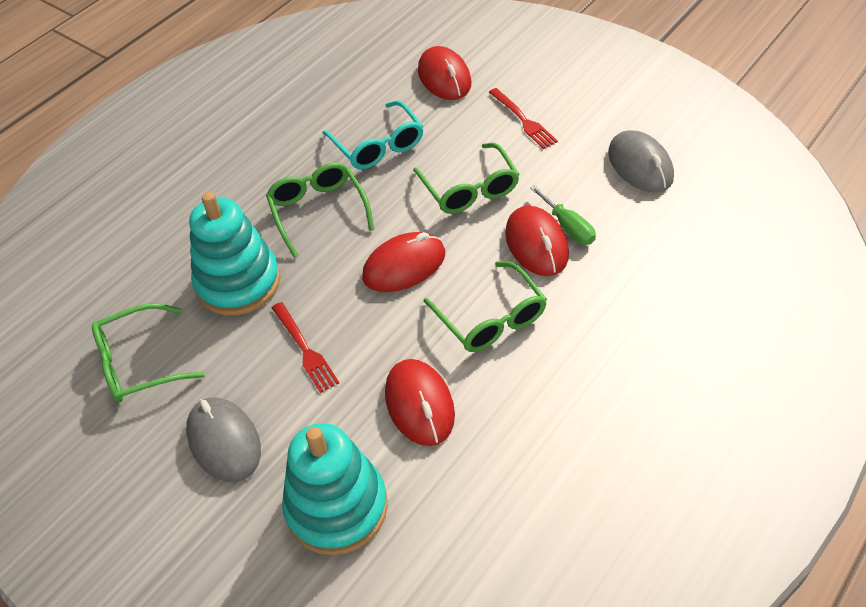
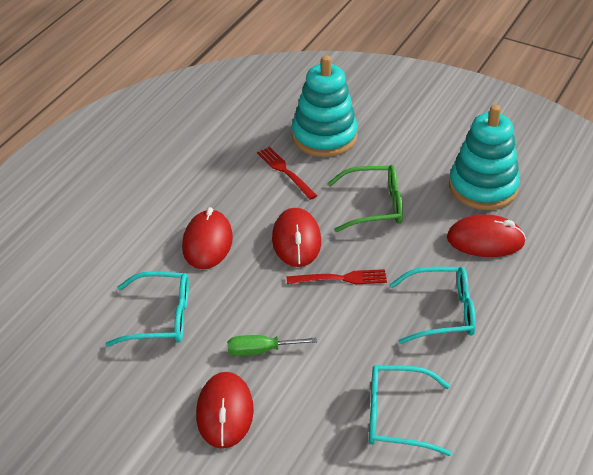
green glasses: [92,303,205,402] [266,163,374,258] [413,143,519,214] [424,261,547,352] = 4 -> [327,165,403,232] = 1
grey mouse: [186,397,261,482] [608,130,674,192] = 2 -> none = 0
turquoise glasses: [322,100,424,169] = 1 -> [106,271,189,347] [369,365,452,456] [390,266,476,344] = 3

